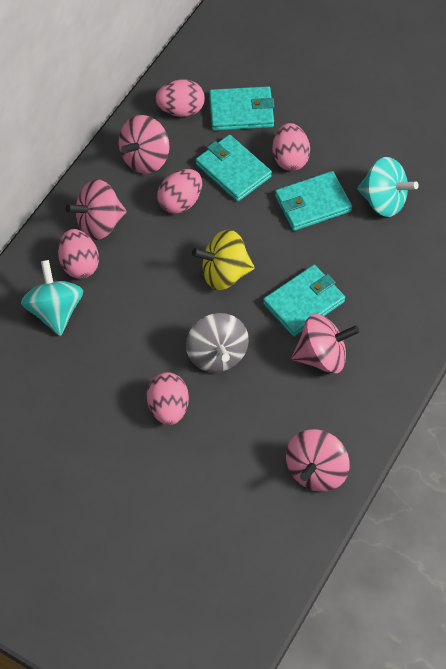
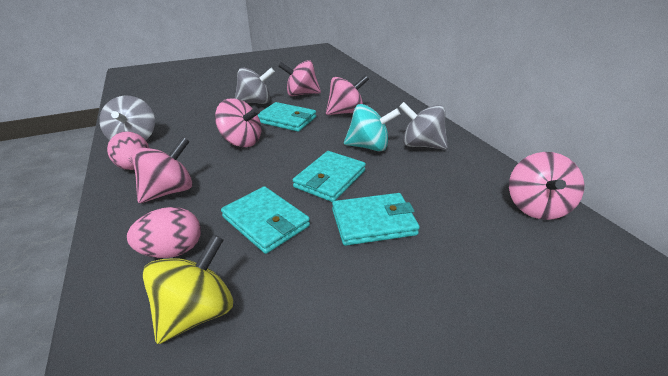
grey spinning top: [186,313,249,372] = 1 -> [99,96,155,140] [235,67,275,104] [399,102,448,149] = 3
pink egg: [58,229,99,279] [146,372,189,425] [155,79,205,117] [157,169,202,214] [272,123,310,171] = 5 -> [107,131,149,170] [127,207,201,258] = 2
pink spinning top: [66,179,127,240] [119,115,170,174] [286,429,349,492] [291,314,359,374] = 4 -> [132,137,193,203] [215,98,261,147] [278,60,321,96] [326,75,369,115] [509,152,585,220] = 5
turquoise spinning top: [21,260,83,336] [357,157,419,217] = 2 -> [344,104,400,152] = 1

